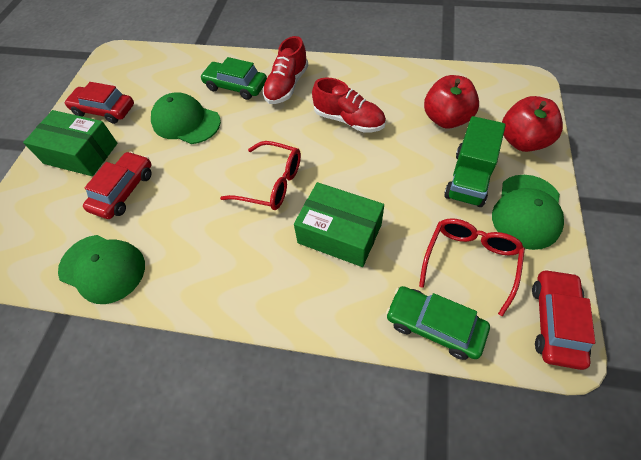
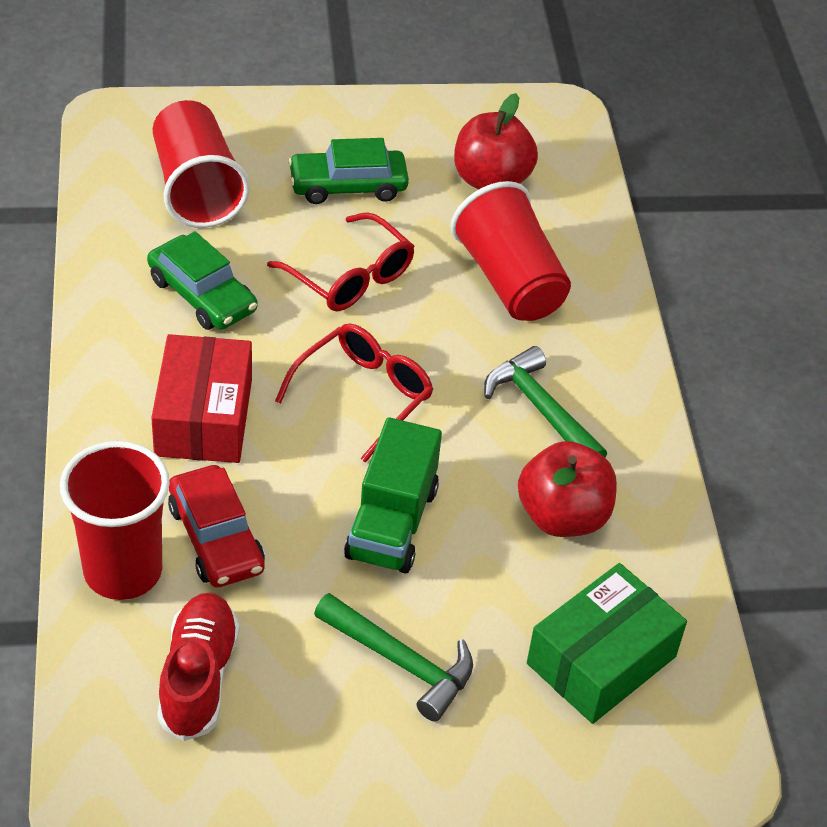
green box: [23,110,117,176] [294,182,384,267] = 2 -> [527,563,687,724] = 1
green cap: [58,235,145,304] [151,92,221,144] [492,175,564,250] = 3 -> none = 0
green hammer: none = 0 -> [314,593,473,722] [484,346,607,458] = 2
red box: none = 0 -> [151,334,252,463] = 1
red car: [64,82,134,124] [83,151,152,219] [532,269,595,370] = 3 -> [168,465,265,587] = 1
red cup: none = 0 -> [60,441,170,600] [153,100,250,228] [451,181,571,321] = 3
red shoe: [263,36,308,104] [312,78,386,133] = 2 -> [158,592,239,741] = 1

